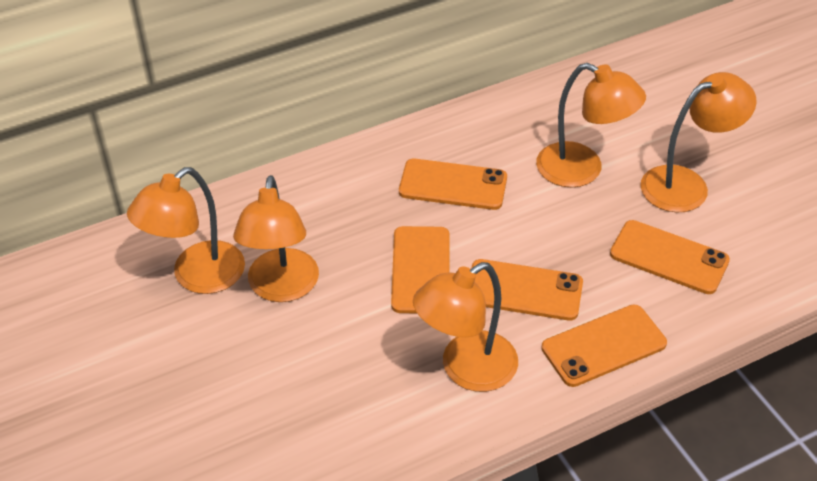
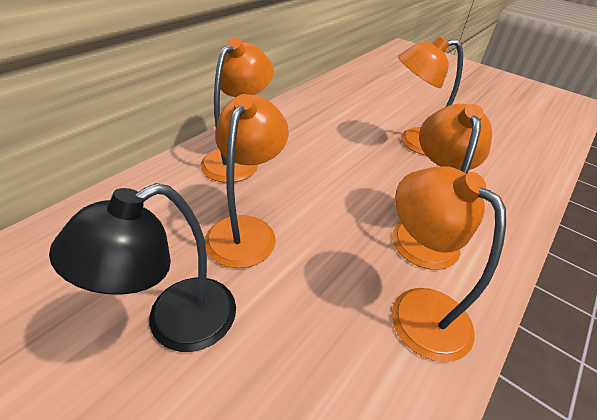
black lamp: none = 0 -> [49,183,236,352] = 1
orange phone: [391,226,450,313] [399,159,507,210] [471,259,583,321] [541,305,667,387] [610,220,730,294] = 5 -> none = 0

